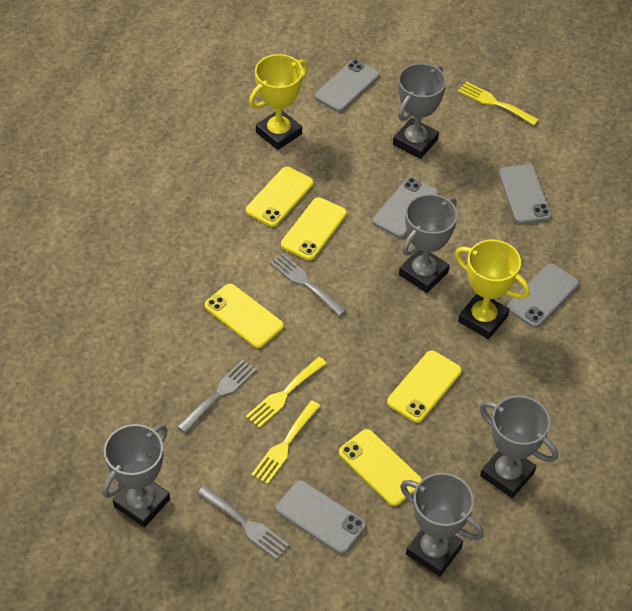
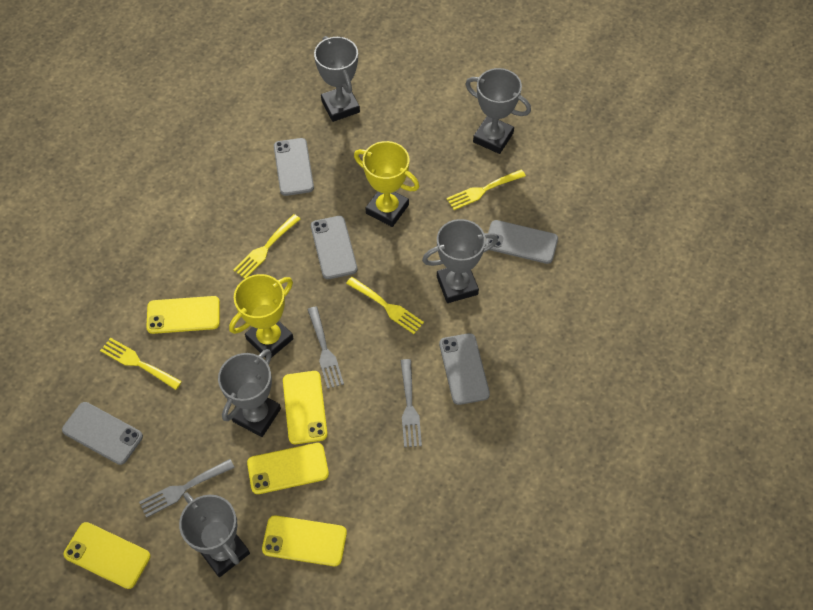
yellow fork: [246,357,327,428] [251,400,320,484] [458,81,539,125] = 3 -> [100,338,182,390] [233,214,300,279] [346,277,424,334] [447,169,526,210] = 4

